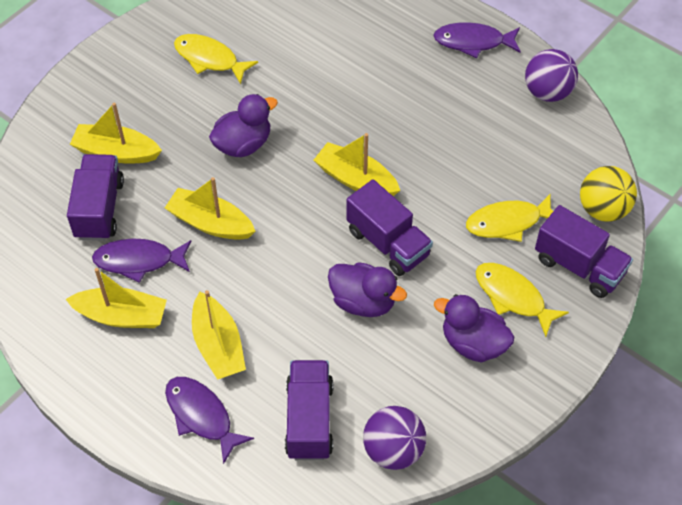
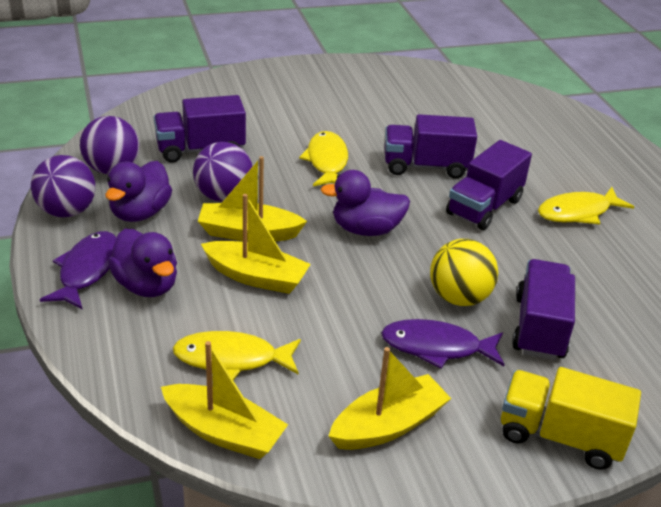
purple ball: [363,406,426,470] [525,49,578,102] = 2 -> [31,155,95,217] [80,116,139,174] [193,142,252,202] = 3
purple fish: [92,239,191,283] [165,377,254,464] [433,22,521,58] = 3 -> [40,231,116,310] [381,319,505,369] = 2
yellow boat: [66,268,167,328] [70,103,162,164] [165,177,255,240] [192,290,246,380] [314,133,400,196] = 5 -> [161,341,288,459] [198,156,307,241] [201,194,311,294] [329,347,451,450] = 4
yellow truck: none = 0 -> [501,367,641,470] = 1

